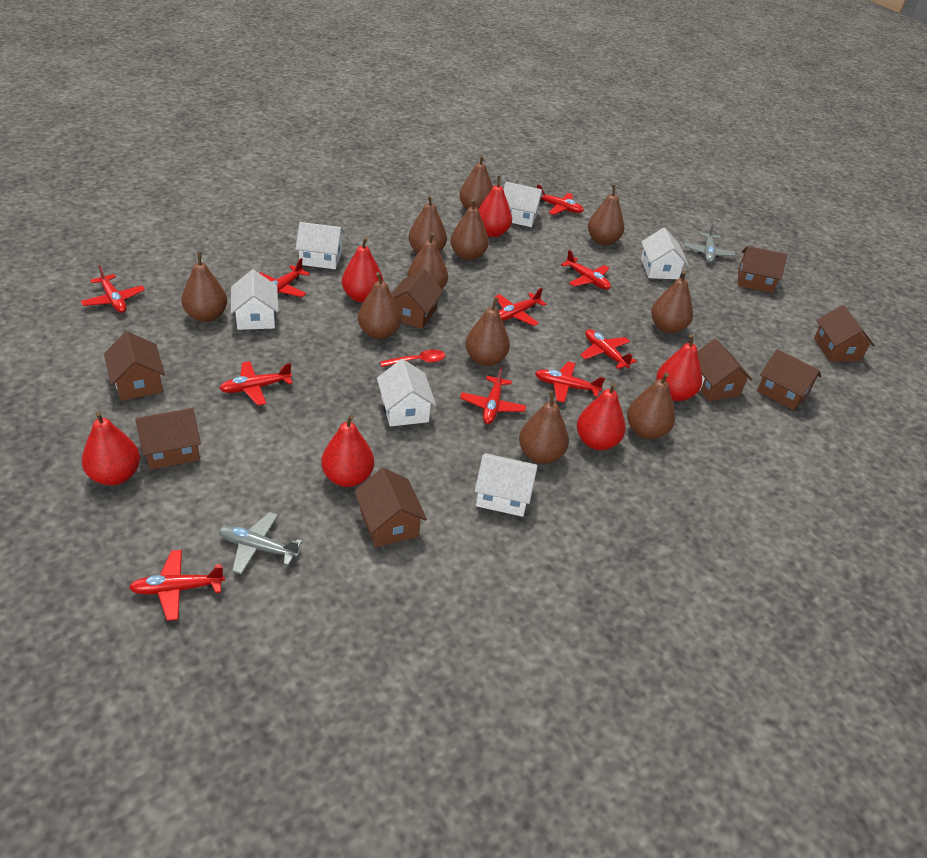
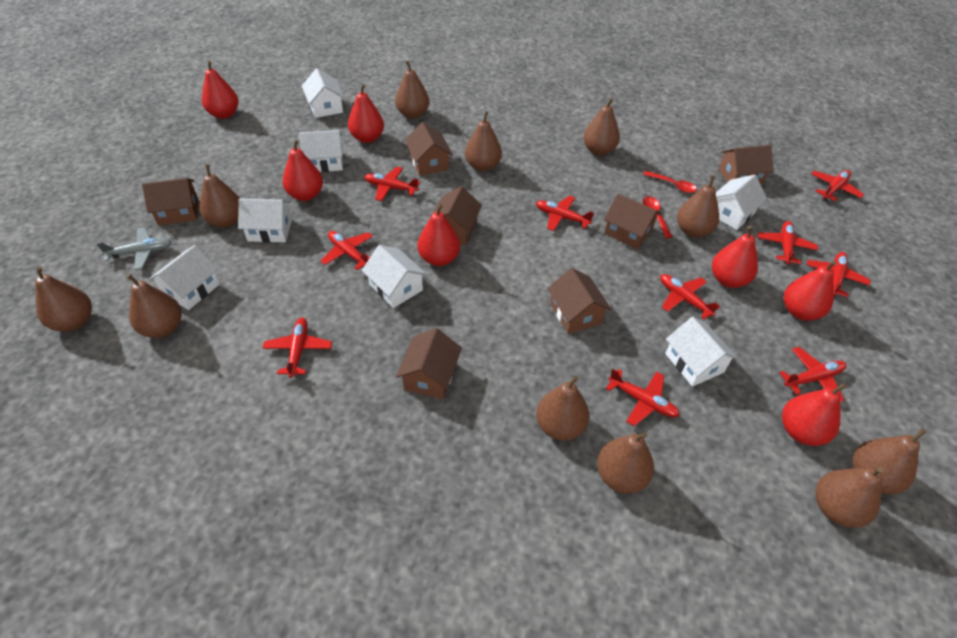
brown house: [104,331,165,401] [135,408,201,470] [354,468,427,547] [392,269,443,329] [697,339,752,401] [738,246,787,293] [757,349,821,410] [814,305,875,362] = 8 -> [142,178,198,226] [396,328,462,399] [405,122,453,176] [433,186,482,246] [547,268,612,334] [604,194,661,249] [718,145,774,185] = 7
grey plane: [219,512,302,575] [684,224,735,263] = 2 -> [96,227,172,270] = 1
red pear: [82,411,140,485] [321,414,374,487] [342,237,383,303] [478,176,512,237] [577,383,626,450] [656,334,702,401] = 6 -> [202,61,239,119] [283,140,323,201] [348,84,384,143] [417,204,460,266] [712,226,758,288] [782,383,847,446] [784,261,837,320] = 7
red spoon: [380,349,445,367] = 1 -> [643,171,697,193] [643,196,672,238] = 2
white house: [231,269,279,330] [296,222,345,269] [377,359,436,426] [475,453,538,517] [503,182,543,227] [641,228,688,279] = 6 -> [149,245,220,310] [238,199,292,243] [299,130,343,172] [302,69,345,118] [362,245,427,308] [665,317,738,387] [716,174,767,230] = 7

